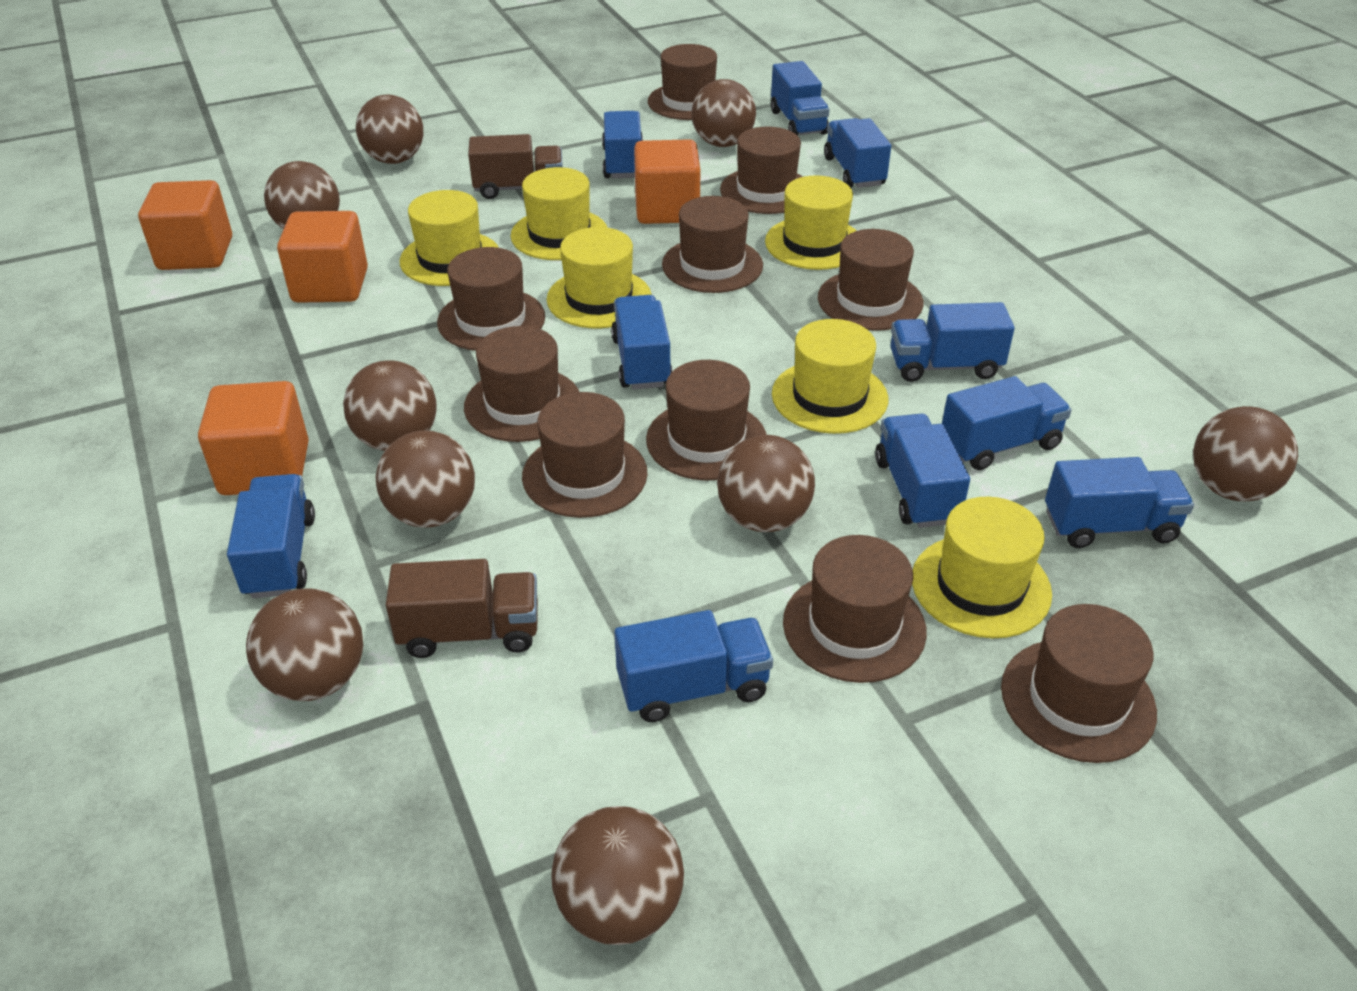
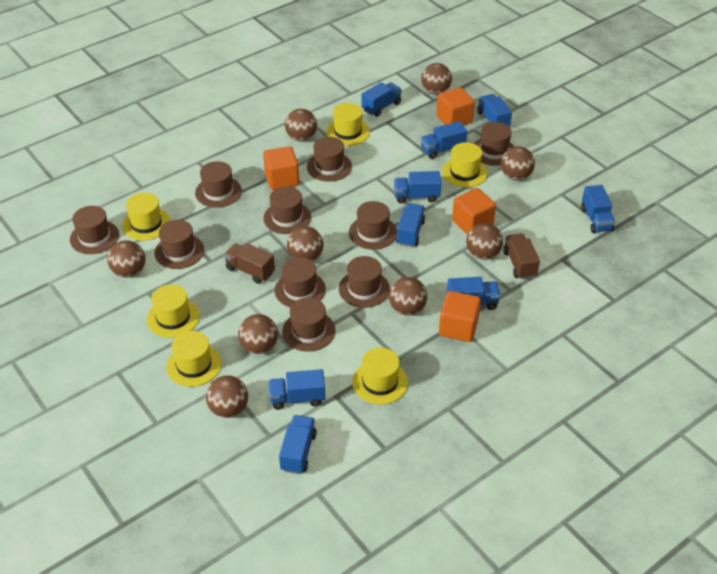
blue truck: [227,474,315,598] [602,111,643,178] [611,295,673,390] [614,610,773,722] [771,61,830,136] [824,118,891,188] [875,413,970,528] [891,302,1015,382] [942,376,1072,470] [1045,457,1194,548] = 10 -> [269,369,325,410] [279,415,317,474] [362,82,402,117] [394,171,441,204] [396,203,425,247] [421,121,467,159] [447,277,500,310] [477,94,512,126] [581,185,615,233] = 9

